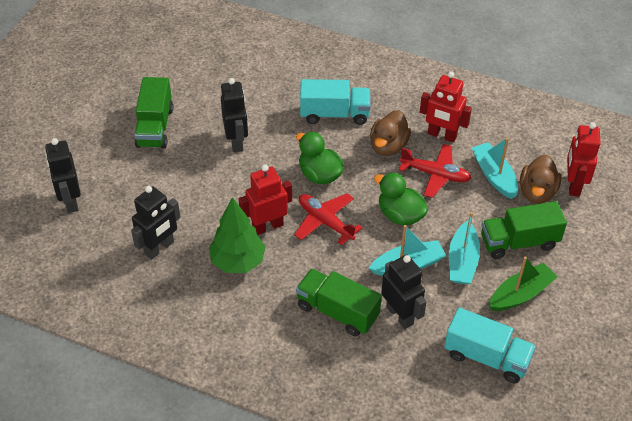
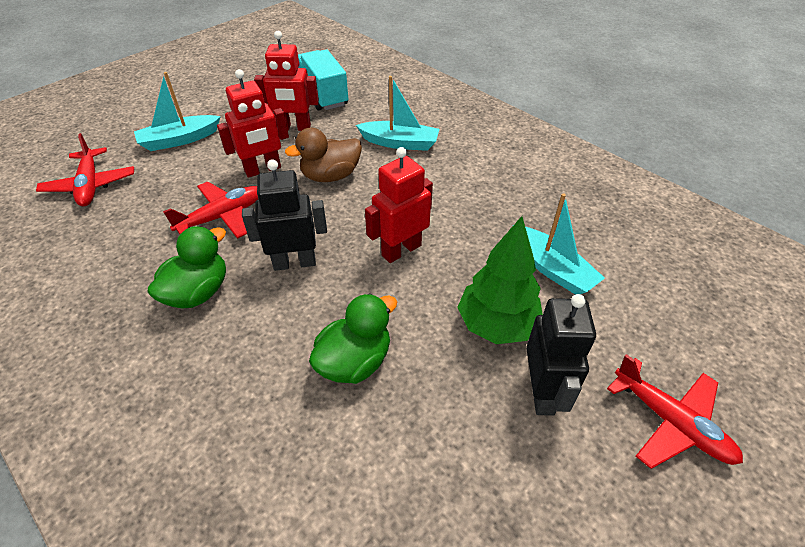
black robot: [45,138,81,213] [131,186,180,259] [221,78,248,152] [381,255,427,329] = 4 -> [242,159,327,271] [526,294,596,416] = 2
brown duck: [370,110,411,156] [520,155,561,204] = 2 -> [285,128,362,182] = 1
green boat: [489,256,557,311] = 1 -> none = 0
green truck: [134,77,173,149] [296,268,382,336] [481,201,567,259] = 3 -> none = 0
red plane: [294,193,363,245] [399,144,472,198] = 2 -> [36,133,134,206] [163,182,258,239] [607,354,743,469] = 3
turquoise truck: [300,79,371,125] [444,308,536,383] = 2 -> [298,49,348,110] = 1

